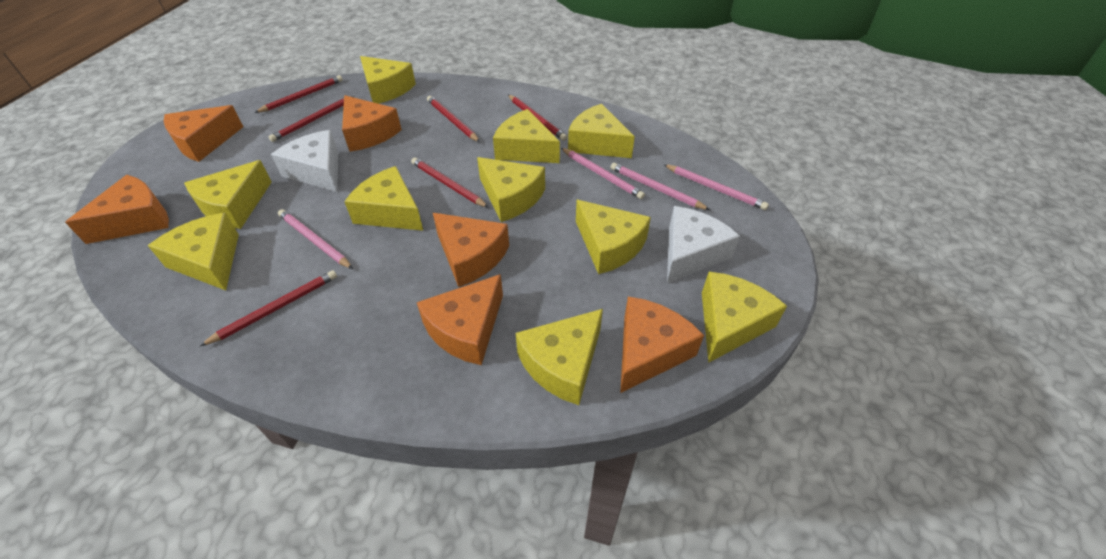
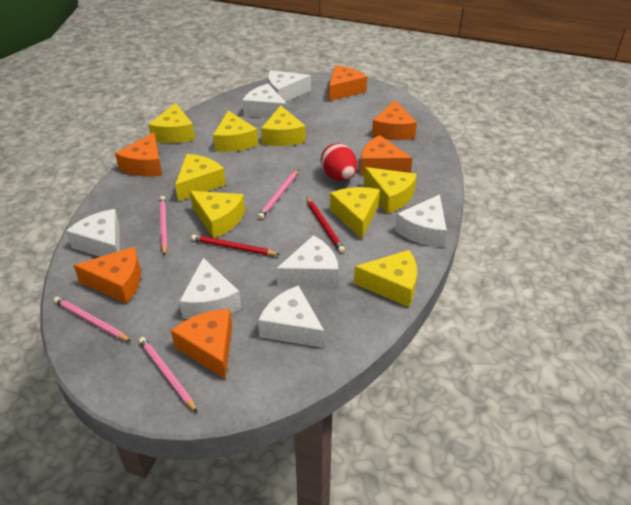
red egg: none = 0 -> [321,143,357,181] = 1
red pencil: [200,270,337,346] [255,75,343,113] [269,96,354,142] [411,157,489,208] [427,96,480,142] [508,95,567,141] = 6 -> [191,234,280,255] [306,197,345,253] = 2
white cheese: [271,130,338,192] [667,206,740,283] = 2 -> [66,209,120,257] [179,258,241,319] [242,84,287,118] [258,285,324,348] [268,70,311,102] [276,235,339,287] [395,194,447,247] = 7
yellow cheese: [148,213,239,290] [184,160,272,229] [344,166,423,231] [360,56,416,104] [477,157,545,222] [493,109,560,163] [516,309,603,405] [568,104,635,158] [576,200,651,274] [702,272,787,363] = 10 -> [149,103,195,143] [175,154,226,201] [190,191,245,238] [213,110,258,152] [261,105,306,146] [330,187,380,239] [354,250,417,307] [364,167,417,214] = 8

